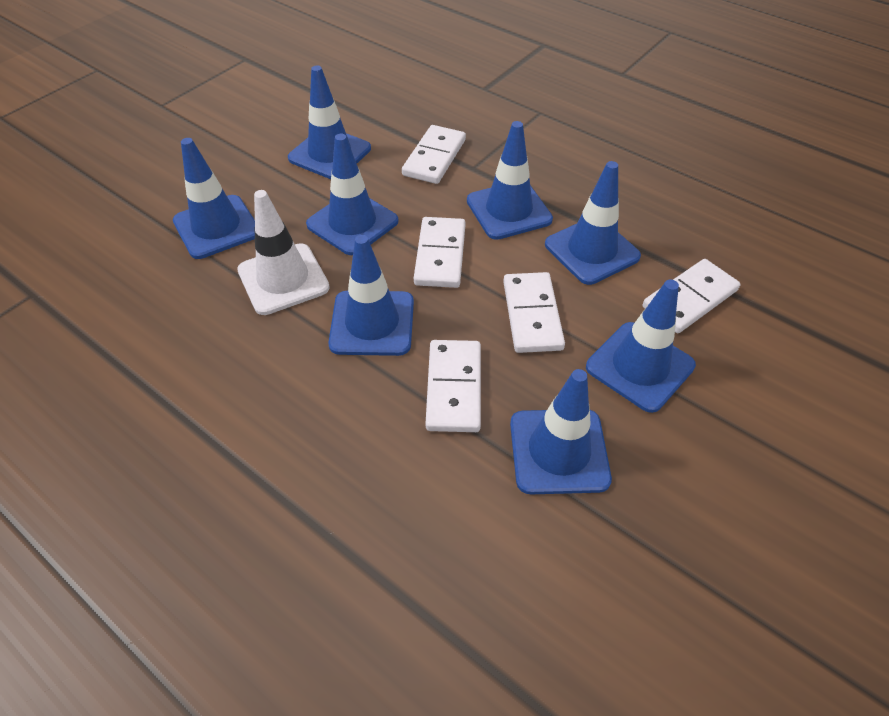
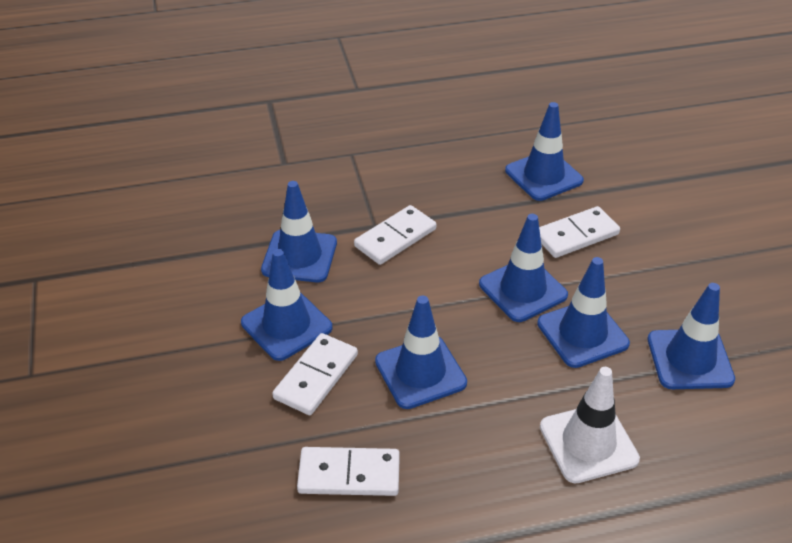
blue traffic cone: [173,138,255,259] [288,65,371,179] [306,134,399,255] [328,235,414,356] [467,121,553,240] [510,369,612,494] [545,161,641,285] [586,280,696,413] = 8 -> [241,249,332,361] [261,181,337,282] [375,296,467,409] [479,214,568,322] [505,102,584,201] [537,257,630,368] [648,283,735,389] = 7
white domino: [402,125,466,184] [414,217,466,288] [425,340,481,432] [503,272,565,353] [643,259,740,333] = 5 -> [272,333,358,415] [297,447,400,496] [354,205,436,265] [539,206,620,258] = 4

